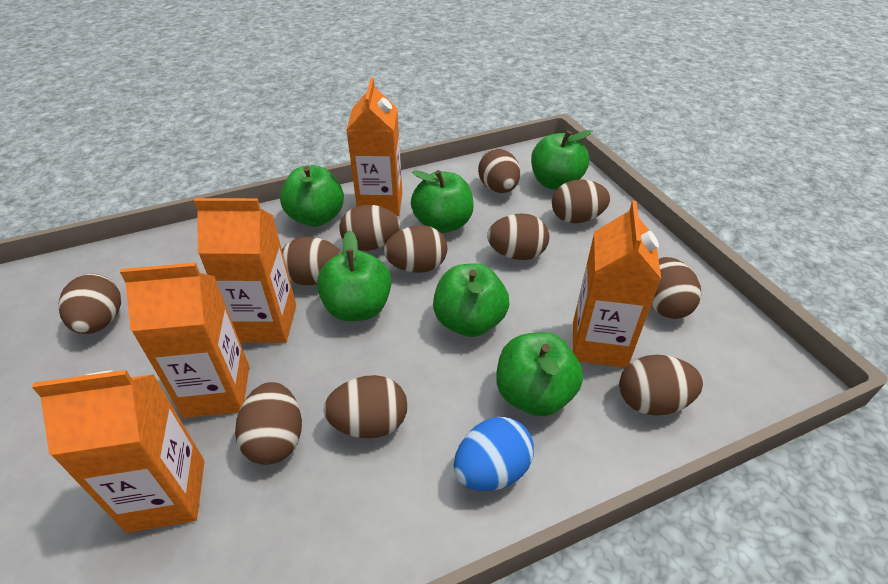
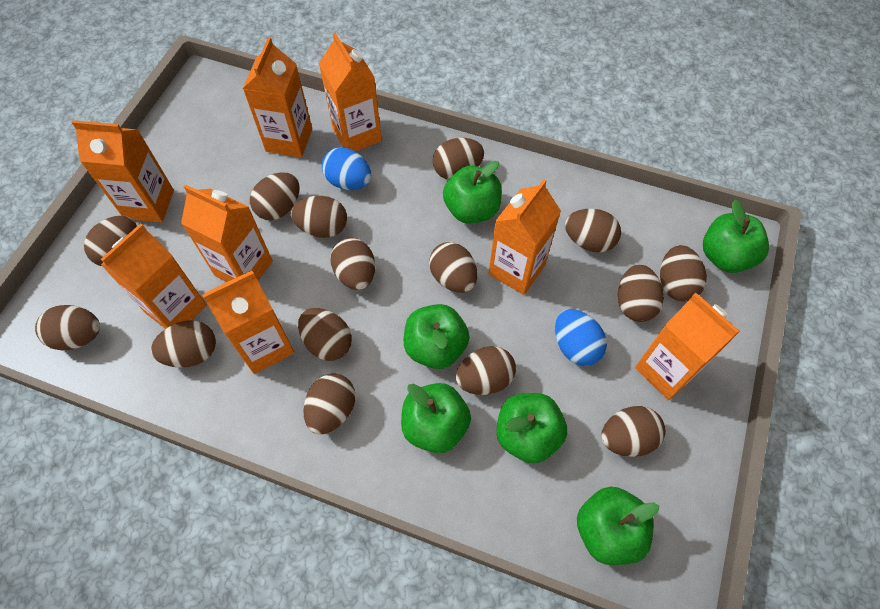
blue egg: [454,417,534,491] = 1 -> [322,147,371,190] [555,309,607,366] = 2
brown egg: [58,274,121,334] [235,382,302,465] [282,237,341,285] [323,375,407,439] [339,205,401,251] [384,225,447,273] [478,149,520,193] [487,214,549,260] [552,179,610,223] [619,355,703,416] [651,257,701,319] = 11 -> [35,305,100,350] [84,216,137,266] [151,320,216,368] [250,172,300,220] [291,196,347,238] [298,308,352,361] [303,373,355,434] [330,238,375,290] [429,242,477,293] [433,138,484,180] [455,346,516,395] [565,209,621,253] [601,406,666,457] [618,264,664,322] [660,245,707,302] = 15
orange carton: [32,370,204,533] [120,263,249,418] [194,198,296,343] [346,78,402,216] [573,201,661,368] = 5 -> [71,120,174,222] [101,223,207,329] [181,185,273,282] [202,270,295,374] [243,37,312,157] [319,33,382,151] [488,179,561,295] [635,293,740,400] = 8

